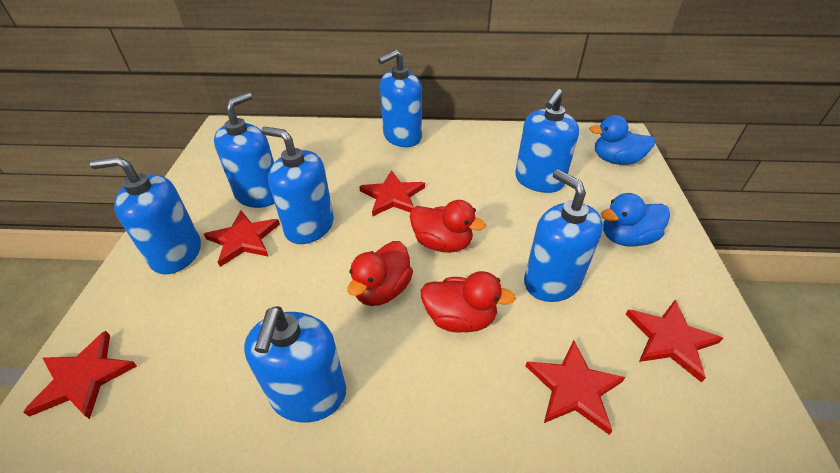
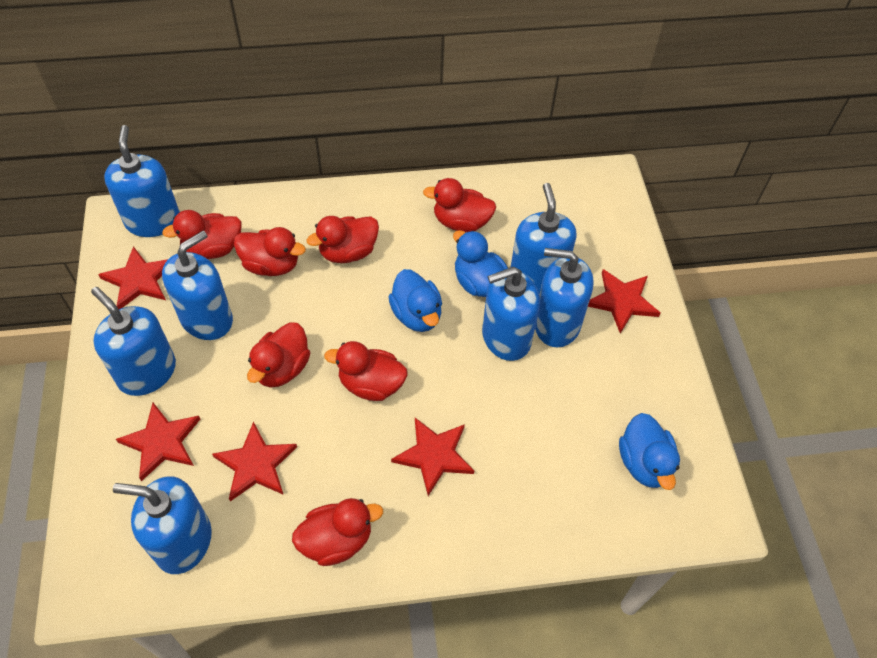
blue duck: [590,115,655,165] [601,193,670,247] = 2 -> [388,269,442,332] [453,230,508,297] [619,413,680,490] = 3
red duck: [347,241,413,306] [410,200,486,253] [421,271,516,333] = 3 -> [162,210,242,259] [234,227,306,276] [247,322,310,388] [292,498,383,566] [307,216,379,263] [324,341,408,401] [423,178,496,232] = 7

